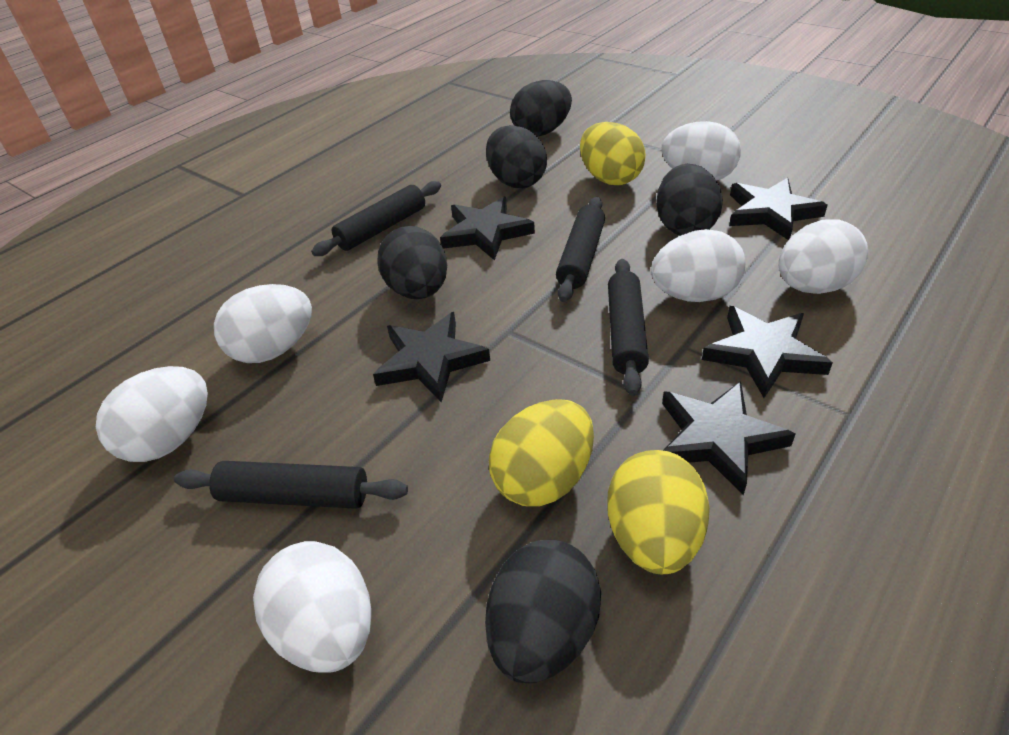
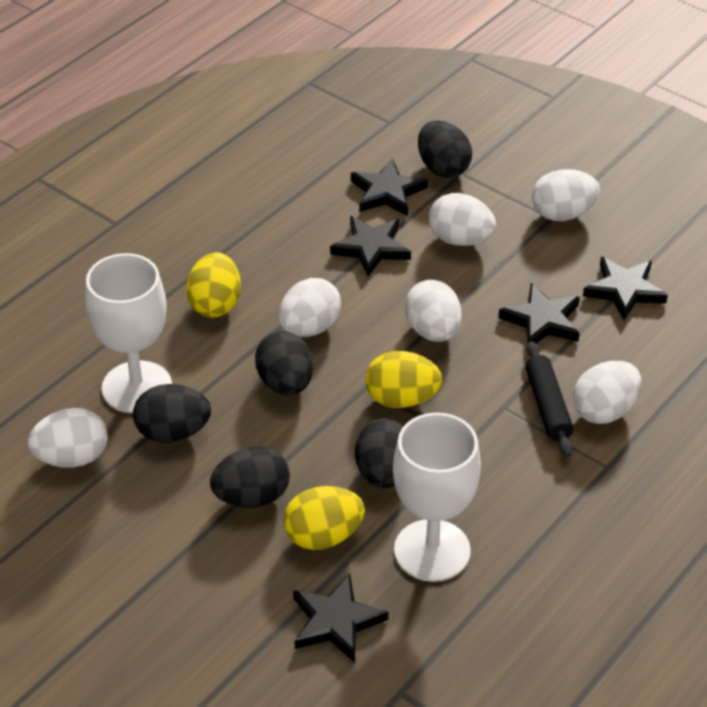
black rolling pin: [174,461,408,509] [311,181,441,256] [556,197,605,302] [608,259,649,396] = 4 -> [525,341,573,457] = 1
white goblet: none = 0 -> [85,253,172,413] [393,412,481,582] = 2

